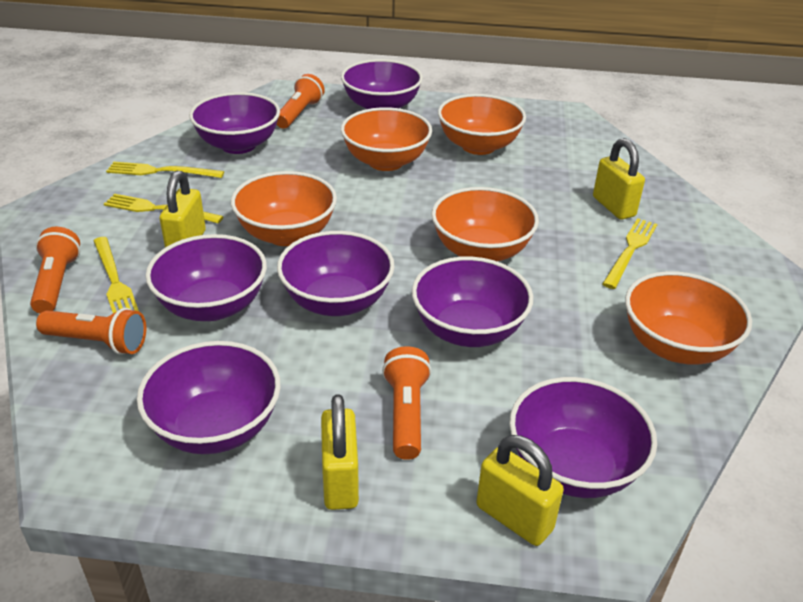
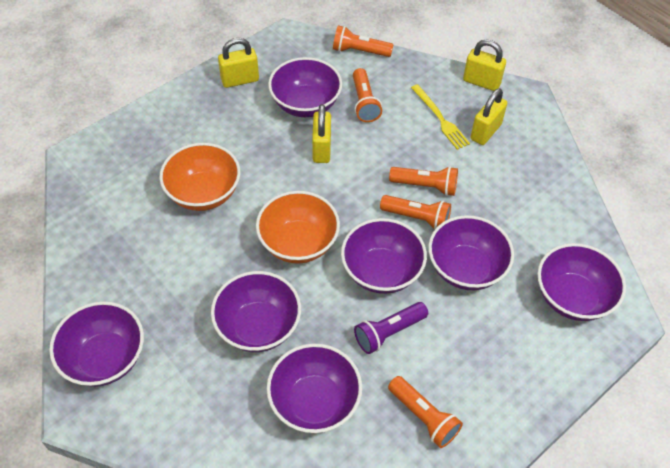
orange bowl: [231,171,337,246] [341,107,432,171] [431,187,539,261] [438,94,526,155] [625,271,752,364] = 5 -> [159,143,240,211] [256,191,340,264] = 2
orange flashlight: [30,227,80,314] [36,308,146,355] [277,74,325,129] [382,346,432,460] = 4 -> [333,25,394,57] [353,68,382,122] [380,195,451,229] [388,376,463,448] [389,166,458,196] = 5
purple flashlight: none = 0 -> [354,302,428,354] = 1
yellow fork: [93,237,139,313] [104,194,224,224] [106,162,224,178] [602,218,657,289] = 4 -> [411,84,470,150] = 1

